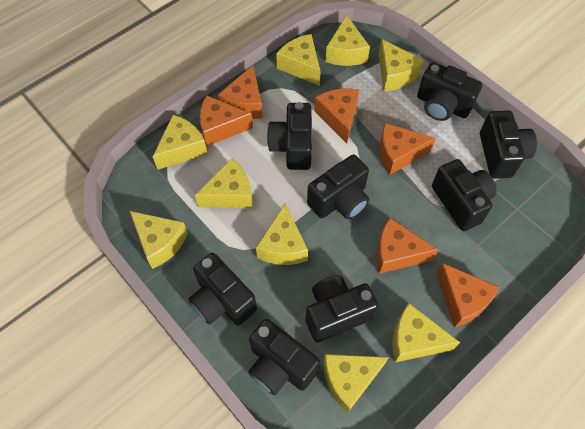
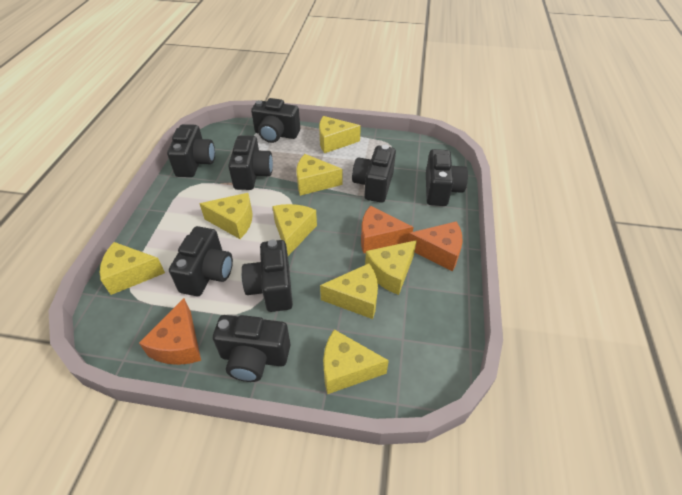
orange cheese: [199,95,253,146] [218,65,263,119] [314,88,359,144] [376,218,438,274] [379,123,436,175] [436,263,499,327] = 6 -> [139,298,201,365] [361,206,413,254] [408,221,462,271] = 3
yellow cheese: [130,211,188,269] [153,115,208,170] [195,158,252,208] [256,203,308,265] [276,34,321,86] [323,354,389,413] [326,15,370,66] [378,39,424,91] [393,303,460,362] = 9 -> [100,242,165,295] [199,193,253,239] [272,204,317,256] [296,154,342,196] [319,116,361,154] [320,263,378,319] [323,329,389,394] [365,240,417,295] = 8

